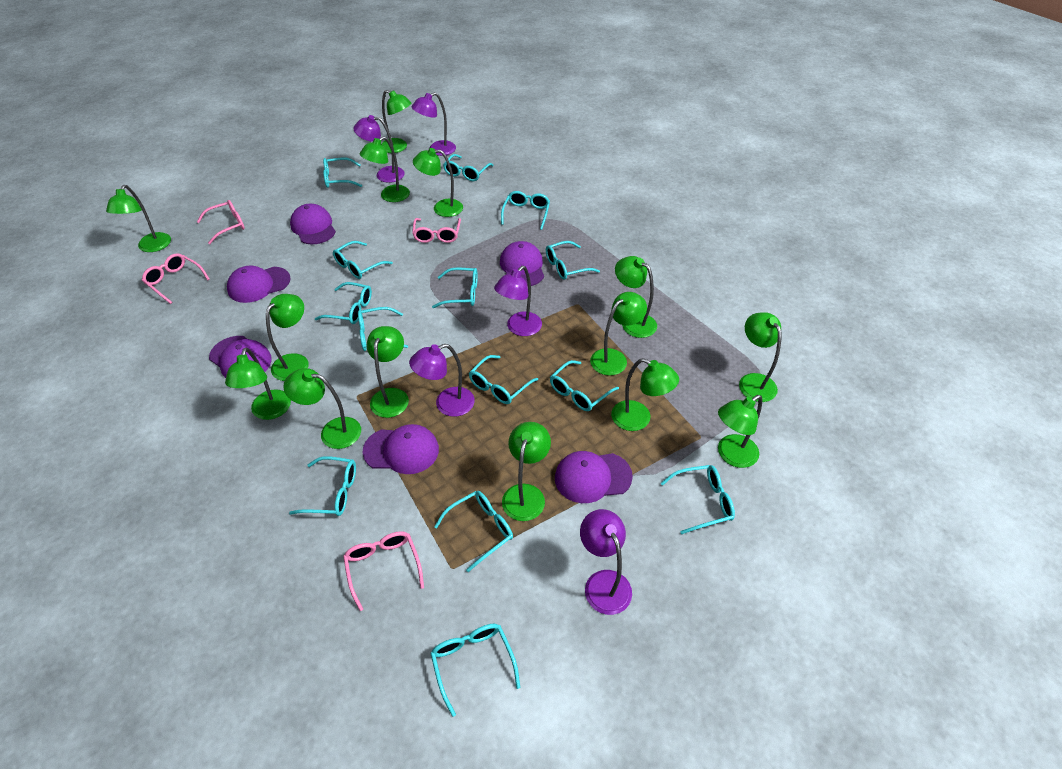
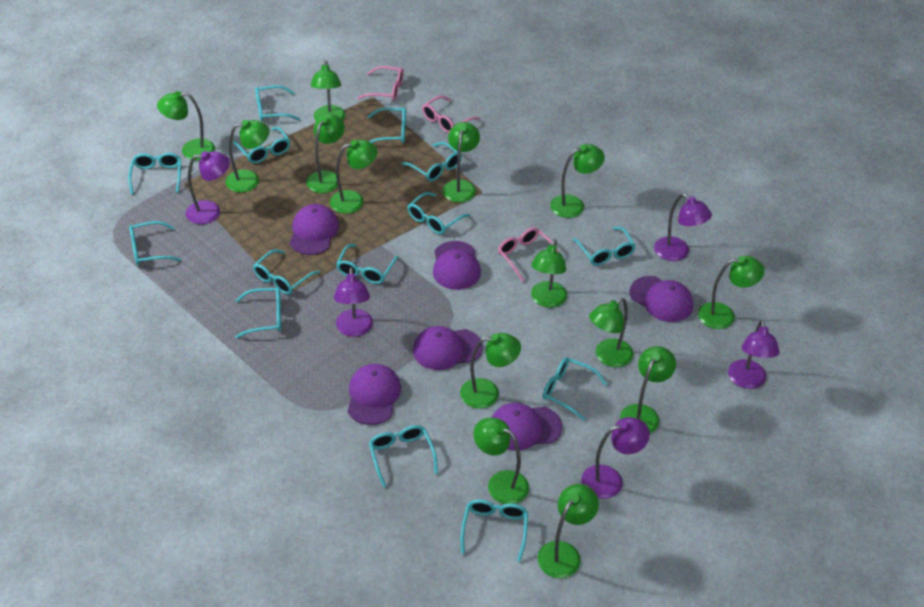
pink glasses: [142,253,210,304] [197,200,245,244] [343,531,424,611] [412,218,461,243] = 4 -> [357,66,404,101] [422,96,480,133] [498,227,559,282] = 3

